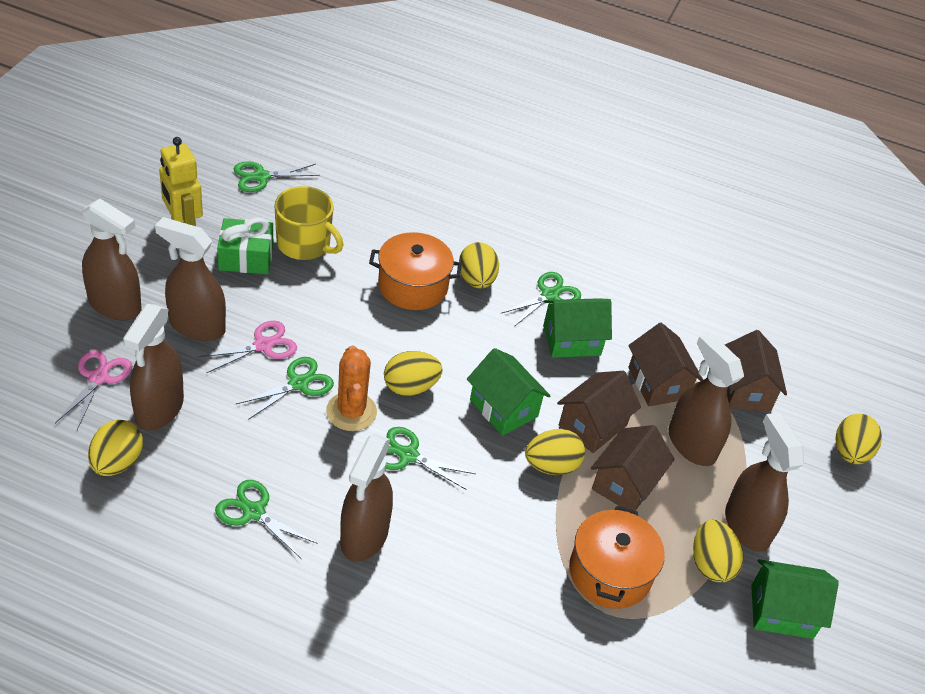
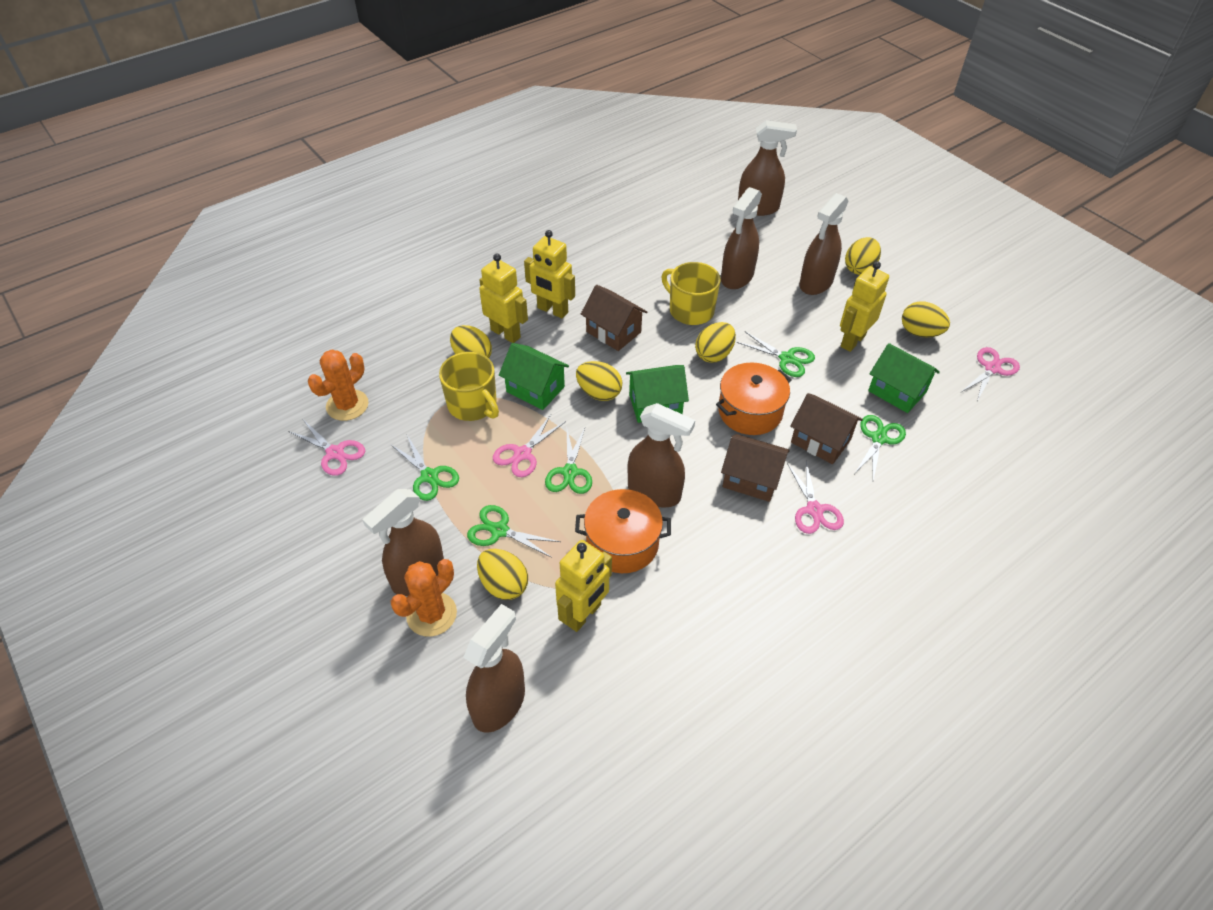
brown house: [557,371,641,453] [591,425,675,511] [628,323,703,406] [725,330,787,412] = 4 -> [581,285,647,351] [721,434,790,502] [790,393,863,464] = 3
green gift: [217,217,273,274] = 1 -> none = 0
orange cactus: [326,346,377,431] = 1 -> [308,350,369,421] [391,559,457,637] = 2
pink scissors: [55,350,132,430] [198,321,297,373] = 2 -> [288,420,365,476] [493,415,566,477] [787,461,844,534] [960,347,1020,401] = 4
yellow mug: [274,186,343,260] = 1 -> [439,352,499,421] [661,262,721,325] = 2
yellow robot: [159,137,203,226] = 1 -> [479,253,528,343] [524,230,575,319] [555,540,612,632] [840,261,889,352] = 4

